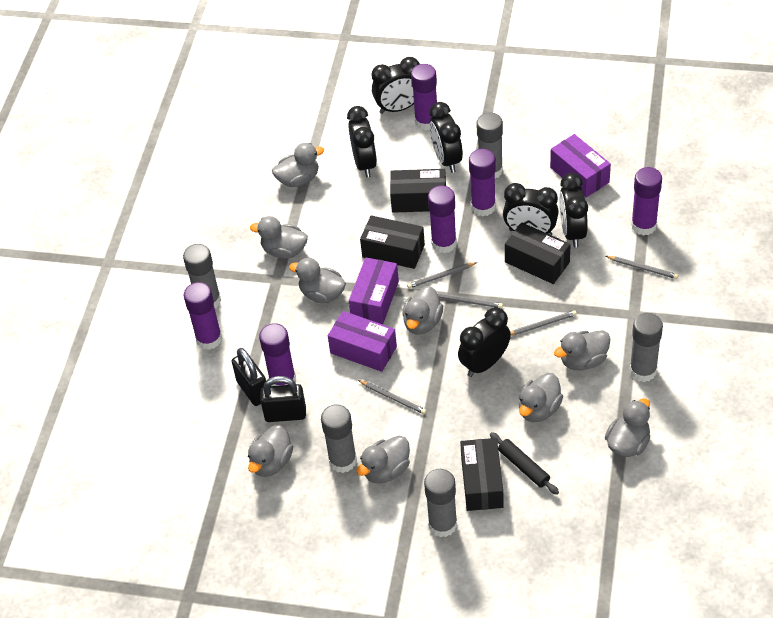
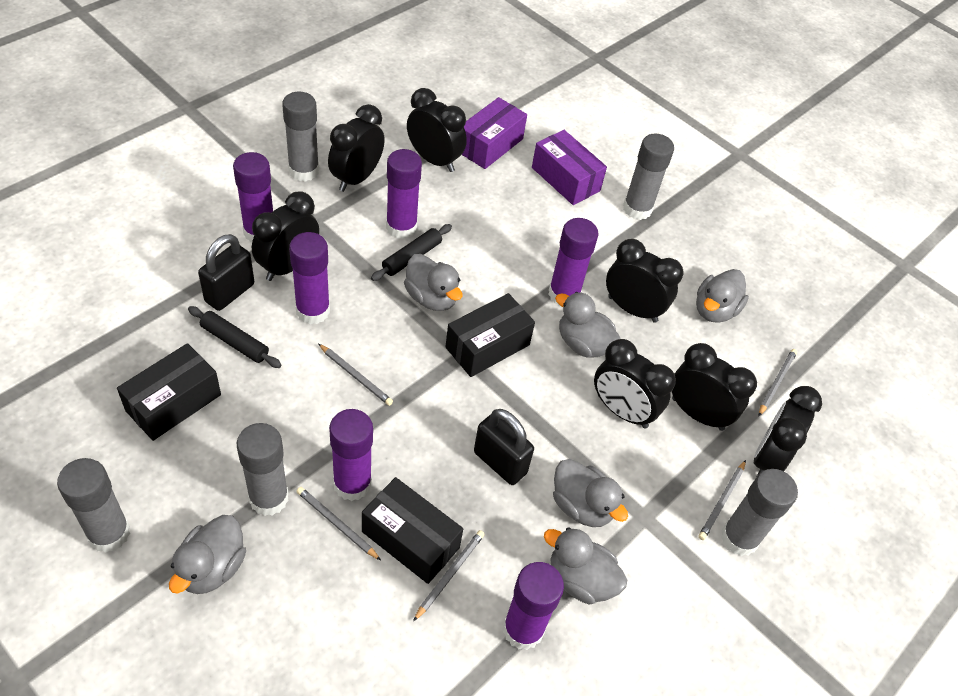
black box: [360,215,425,269] [390,169,446,213] [460,438,504,511] [505,222,571,284] = 4 -> [117,343,221,441] [362,477,463,584] [445,293,535,377] = 3
black clock: [347,106,377,177] [372,57,420,114] [429,102,463,173] [458,308,511,377] [503,183,559,235] [559,173,588,248] = 6 -> [252,191,319,281] [328,104,385,192] [407,88,467,172] [594,339,676,428] [606,239,683,323] [672,343,757,431] [754,386,822,476] = 7
black rolling pin: [490,432,559,495] = 1 -> [188,306,281,368] [371,224,452,281] = 2
grey duck: [248,425,293,477] [250,216,308,259] [272,143,324,187] [289,258,346,303] [356,436,410,484] [402,286,443,335] [519,373,563,422] [554,330,610,370] [605,398,650,457] = 9 -> [169,515,246,594] [404,254,462,311] [544,527,627,604] [553,459,628,527] [555,292,620,358] [696,269,749,323] = 6
purple box: [328,311,397,372] [349,258,399,324] [550,134,611,198] = 3 -> [462,97,527,169] [532,130,607,205] = 2

